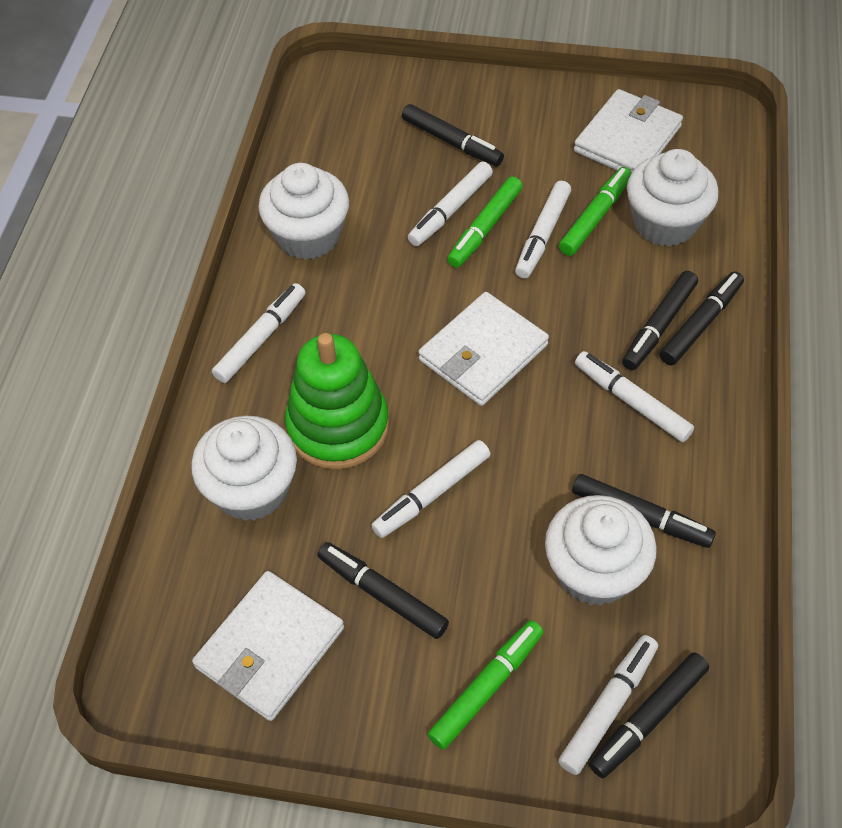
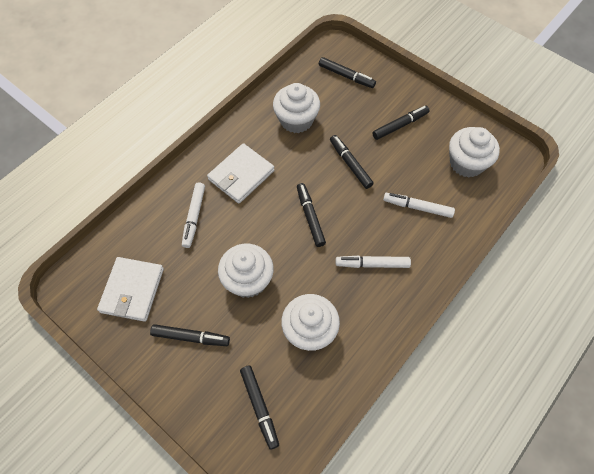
green marker: [427,620,544,750] [447,177,523,268] [559,167,632,256] = 3 -> none = 0
green stacking toy: [285,333,389,469] = 1 -> none = 0
white marker: [212,283,305,383] [371,440,490,538] [408,162,493,246] [515,181,571,279] [558,635,658,775] [575,351,694,442] = 6 -> [182,182,205,248] [336,255,411,268] [383,193,455,218] = 3
white wallet: [192,571,344,721] [418,292,549,406] [574,89,683,172] = 3 -> [97,257,164,322] [207,143,275,204] = 2

